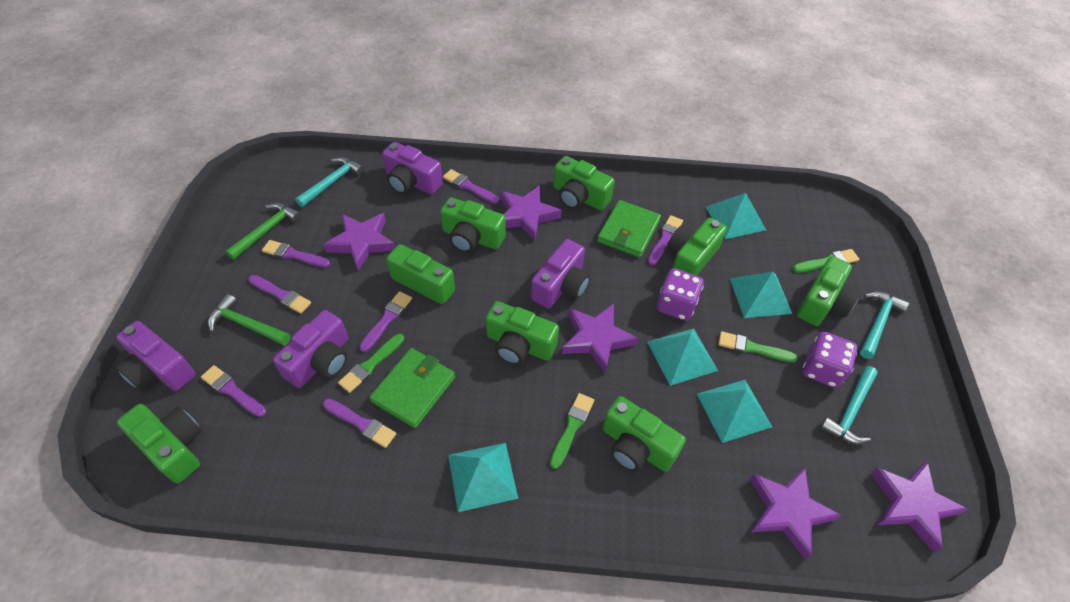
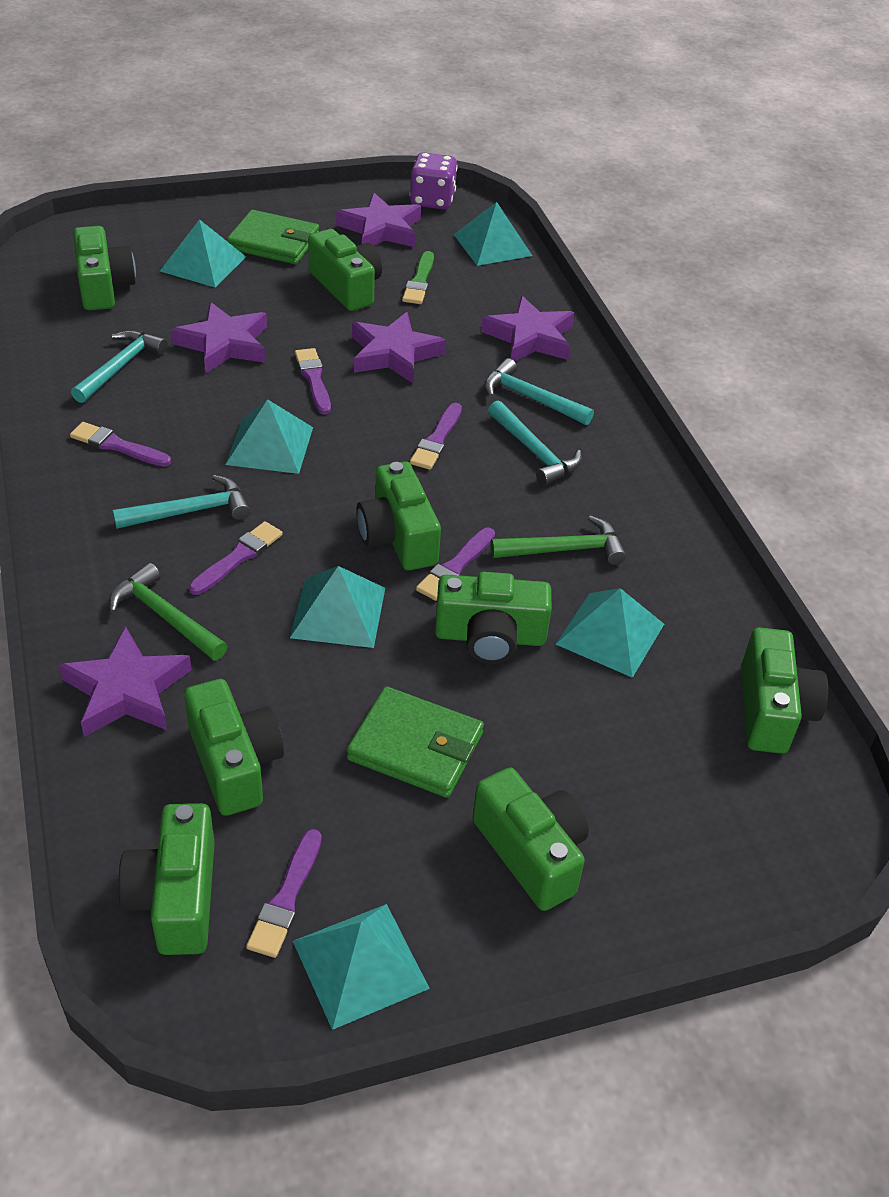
green brush: [338,334,404,393] [550,393,594,469] [718,331,797,362] [793,249,859,273] = 4 -> [402,251,434,304] = 1
purple brush: [201,365,267,417] [248,275,311,314] [262,240,330,268] [323,399,396,448] [359,291,412,352] [443,169,499,204] [648,215,683,265] = 7 -> [70,422,171,467] [189,521,283,595] [246,829,322,958] [295,348,331,414] [410,403,462,470] [416,528,495,601] = 6
purple camera: [116,321,196,391] [273,310,348,388] [382,142,443,195] [531,239,590,309] = 4 -> none = 0
purple dice: [657,268,704,321] [803,332,858,388] = 2 -> [410,152,458,210] = 1
turquoise hammer: [295,157,365,207] [820,366,878,444] [860,291,909,359] = 3 -> [71,330,168,403] [112,475,250,529] [484,358,594,425] [488,401,582,486] = 4
turquoise pyramid: [448,443,518,512] [647,328,718,386] [697,380,772,443] [706,193,766,239] [730,272,792,318] = 5 -> [160,219,246,288] [225,399,313,474] [290,566,385,648] [293,904,430,1030] [453,202,533,266] [556,588,664,678] = 6

